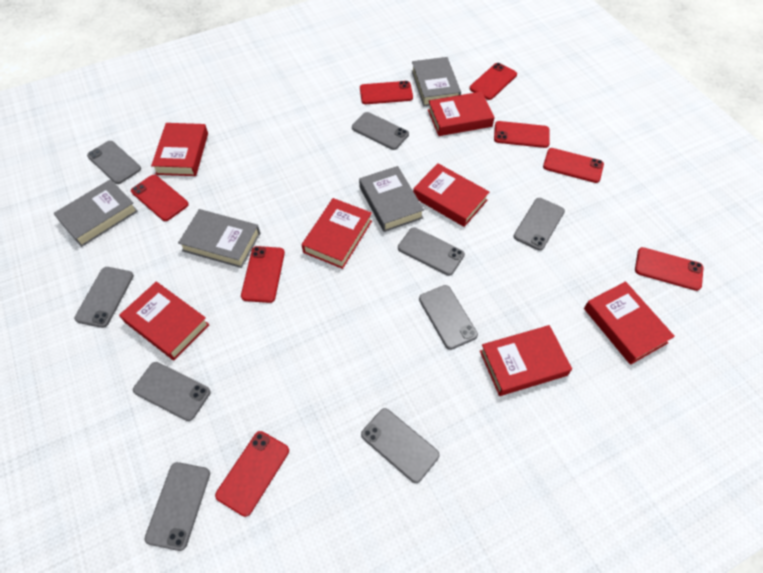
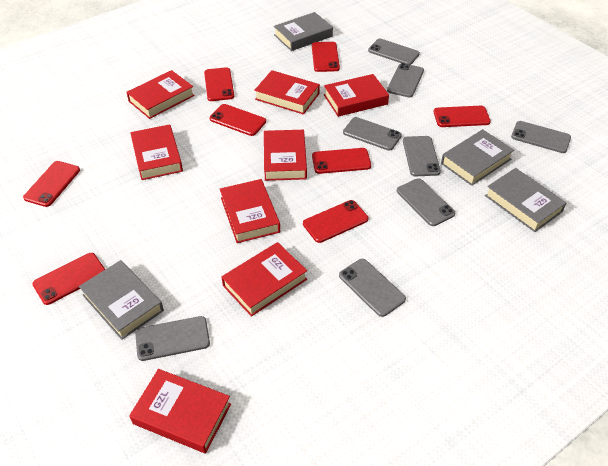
grey phone: [74,267,134,328] [87,141,141,184] [133,362,211,421] [145,462,210,551] [352,112,409,150] [361,408,440,483] [398,227,465,276] [419,285,478,350] [514,198,565,251] = 9 -> [135,316,210,361] [339,259,406,317] [343,117,402,151] [368,39,420,65] [387,63,424,98] [397,178,455,226] [403,136,441,176] [511,121,571,153] = 8
red book: [119,281,210,360] [151,123,208,176] [302,198,372,269] [413,163,489,227] [428,91,495,136] [480,325,572,396] [584,281,675,365] = 7 -> [126,70,195,119] [129,369,231,454] [130,124,183,180] [220,179,280,243] [222,242,307,317] [254,70,320,115] [264,130,307,181] [324,74,389,117] = 8

